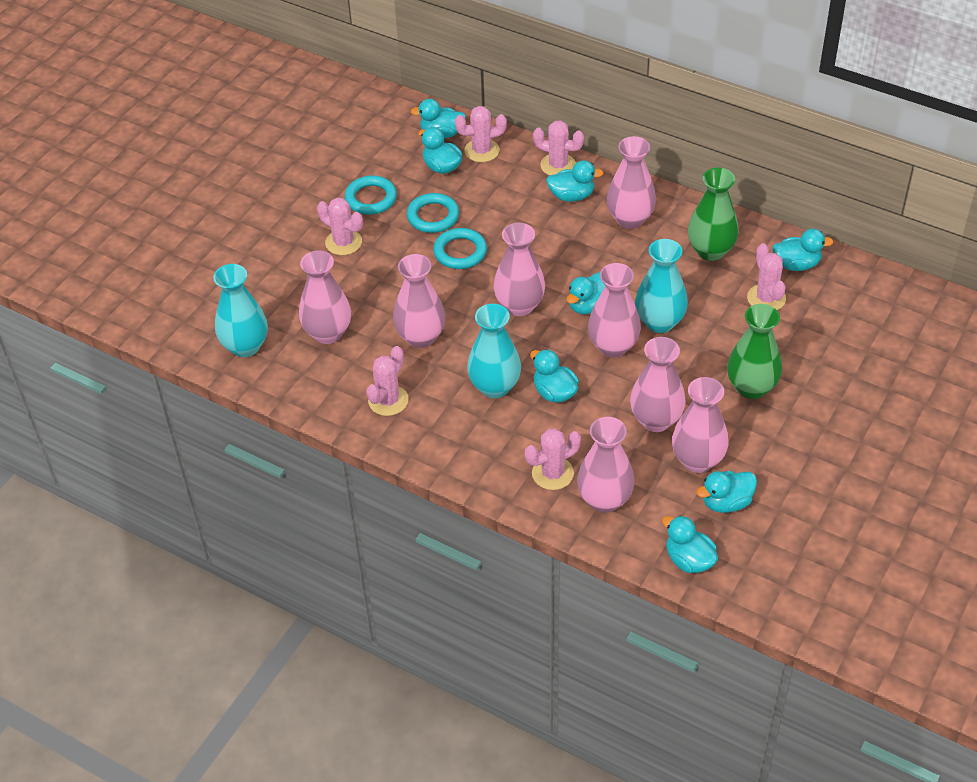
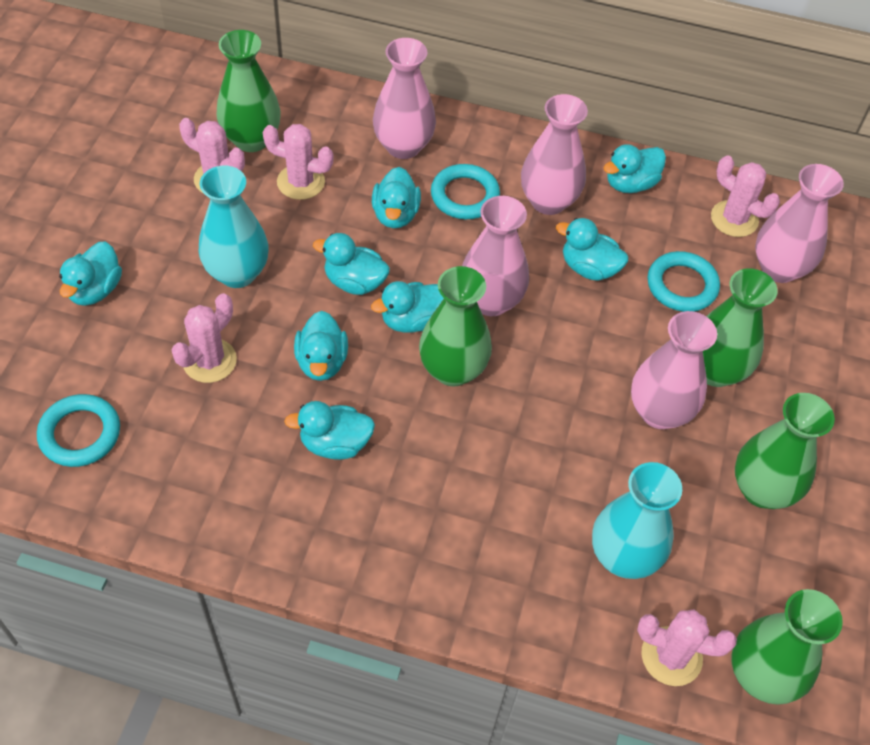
green vase: [688,168,739,261] [727,304,782,399] = 2 -> [216,30,281,152] [419,266,492,387] [703,269,778,387] [731,589,843,705] [735,393,835,509] = 5
pink cactus: [317,197,363,255] [366,346,409,416] [455,106,507,162] [525,428,581,490] [533,120,584,175] [747,243,786,310] = 6 -> [171,293,237,383] [179,118,245,194] [263,124,333,200] [637,610,737,686] [711,155,780,237] = 5
pink vase: [299,250,351,344] [393,254,445,348] [494,223,545,316] [577,417,635,513] [588,263,641,357] [607,136,656,229] [630,337,686,432] [672,377,729,473] = 8 -> [373,38,436,159] [462,196,529,316] [521,94,588,215] [631,311,717,429] [755,164,844,283] = 5
turquoise vase: [213,264,268,357] [467,304,521,398] [635,239,688,333] = 3 -> [199,166,269,288] [592,462,682,579] = 2

